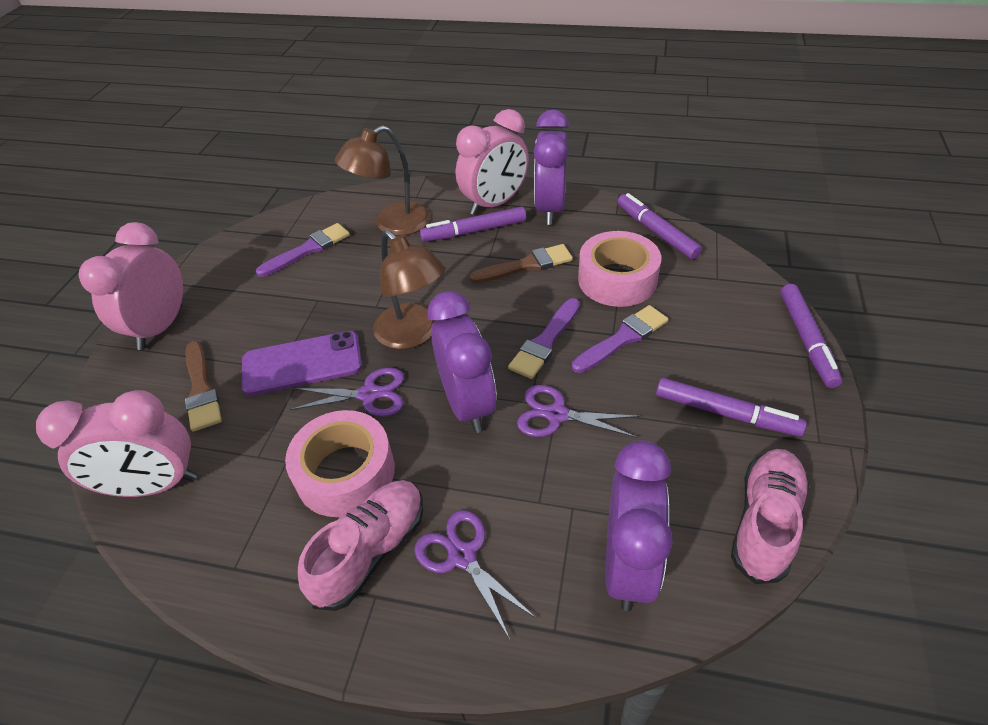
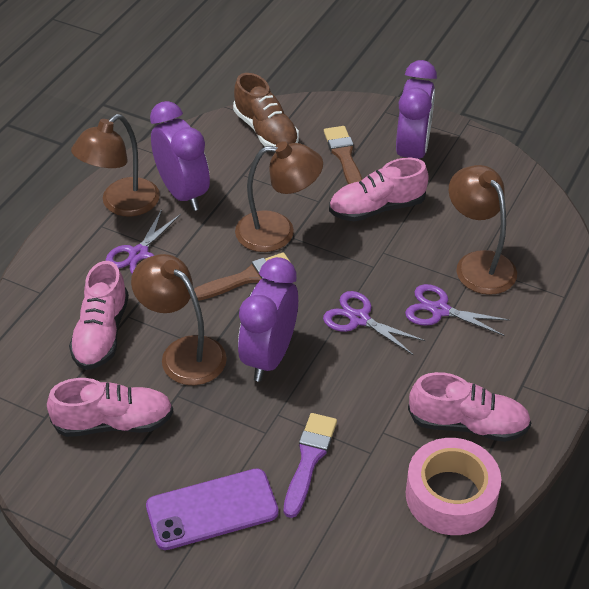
brown lamp: [335,125,430,236] [373,230,445,349] = 2 -> [71,114,160,216] [131,254,227,385] [235,141,323,252] [449,165,517,295] = 4
brown shoe: none = 0 -> [233,73,299,146] = 1
pink clock: [36,390,197,497] [79,222,183,350] [456,109,529,215] = 3 -> none = 0
pink shoe: [298,480,423,611] [731,449,810,584] = 2 -> [47,378,173,437] [69,261,129,370] [329,158,429,221] [408,372,531,442] = 4
pink tape: [285,410,395,517] [578,231,661,307] = 2 -> [406,438,501,535] = 1
purple brush: [255,223,350,277] [508,298,580,379] [572,305,668,373] = 3 -> [284,413,337,518] = 1
purple marker: [420,207,526,242] [617,193,702,259] [656,378,807,437] [780,284,842,388] = 4 -> none = 0

